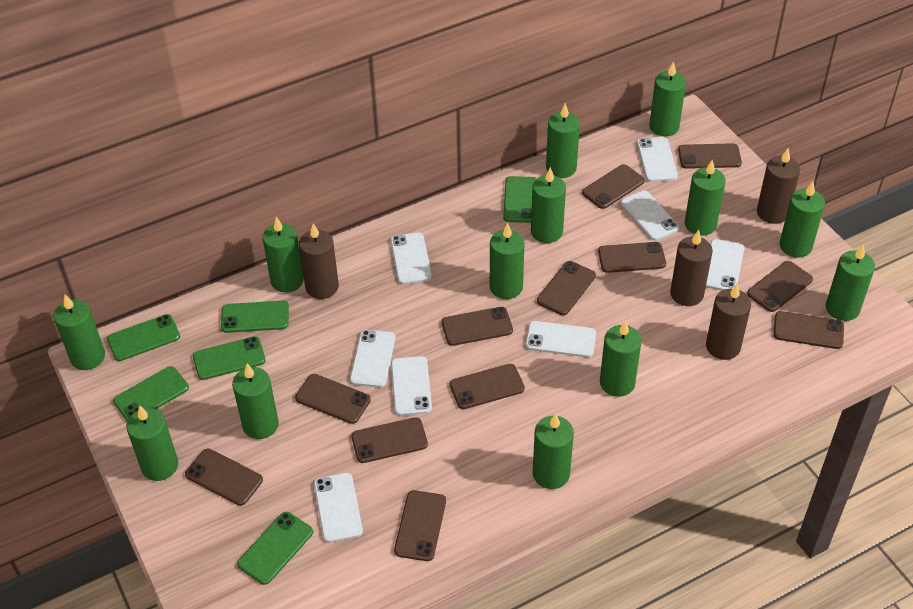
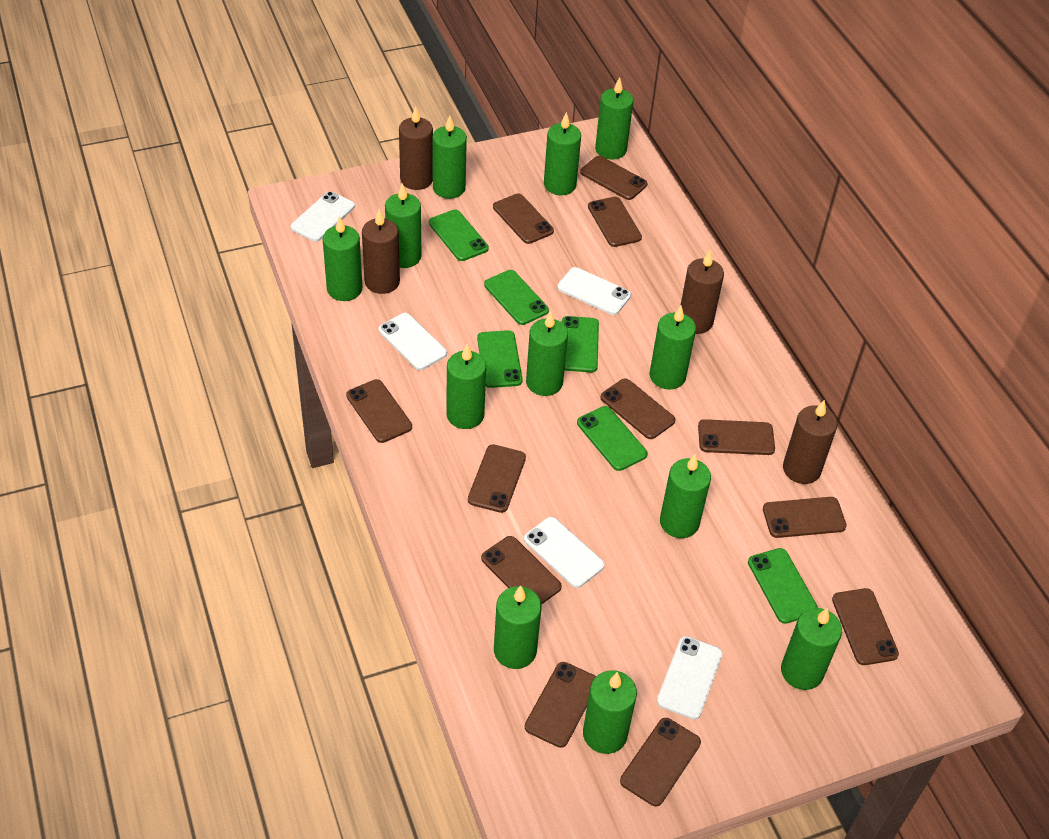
green candle: [54,295,105,370] [126,405,178,481] [232,364,279,439] [263,217,304,293] [490,223,525,299] [531,167,566,243] [533,413,574,489] [546,103,580,178] [600,320,642,397] [649,61,686,136] [685,159,725,236] [780,182,825,257] [826,244,875,321] = 13 -> [323,216,362,301] [385,183,422,268] [432,115,467,199] [446,344,486,429] [494,585,541,669] [526,311,568,396] [544,112,581,195] [583,670,637,754] [595,77,633,160] [650,306,696,390] [660,454,711,538] [781,608,842,690] = 12
white phone: [314,473,363,543] [350,330,395,388] [390,232,432,284] [391,356,432,416] [525,321,596,357] [620,191,679,241] [637,137,678,182] [706,239,744,291] = 8 -> [291,191,355,242] [378,313,447,370] [524,517,605,588] [557,267,631,315] [657,636,722,720] = 5

